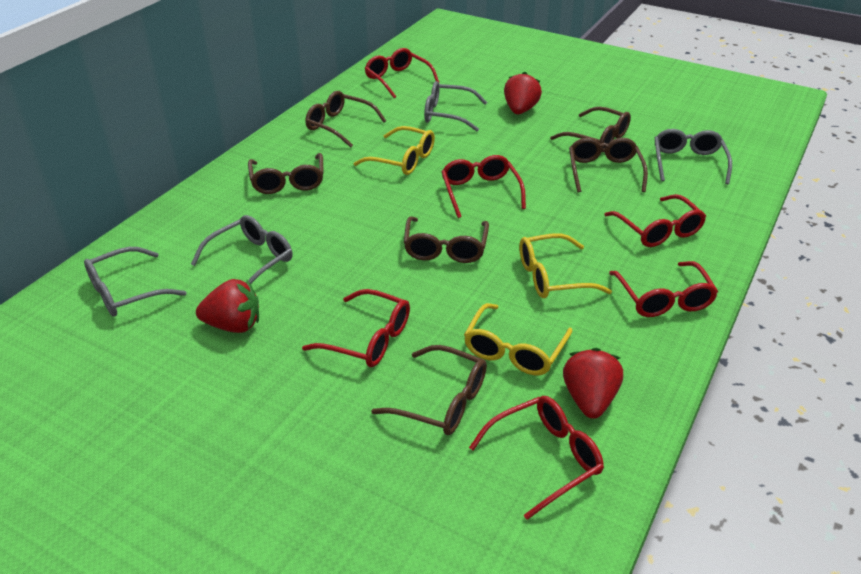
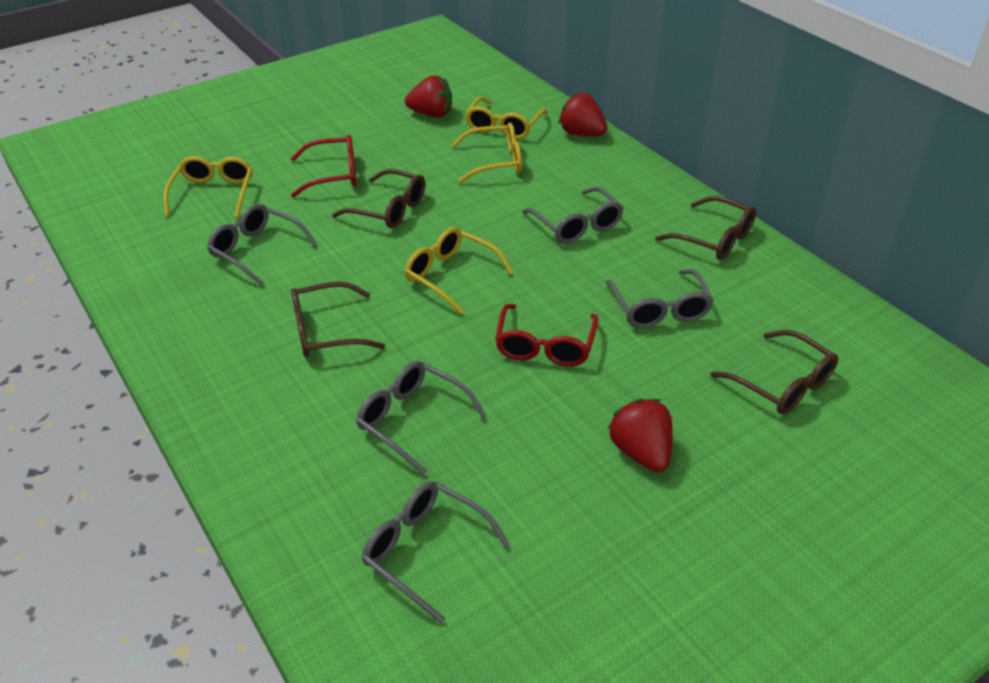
brown glasses: [248,153,324,194] [305,91,386,147] [371,345,487,435] [404,217,489,263] [550,106,631,152] [569,138,648,192] = 6 -> [291,282,385,357] [332,169,425,228] [655,196,756,260] [710,330,838,414] = 4
grey glasses: [84,247,186,317] [191,215,293,284] [424,81,487,131] [655,129,732,184] = 4 -> [207,204,317,286] [356,361,486,475] [362,481,510,624] [522,187,623,244] [605,269,714,328] = 5
red glasses: [302,289,410,367] [365,48,439,98] [441,155,526,218] [469,396,604,520] [604,194,706,247] [609,261,718,317] = 6 -> [291,135,357,198] [495,304,598,366] = 2
yellow glasses: [353,126,435,175] [464,303,573,375] [519,233,612,298] = 3 -> [163,156,253,218] [405,227,514,314] [451,122,522,183] [465,97,548,139] = 4

